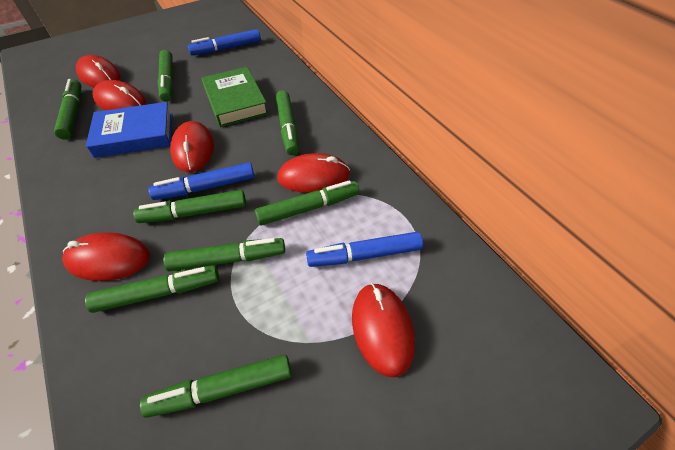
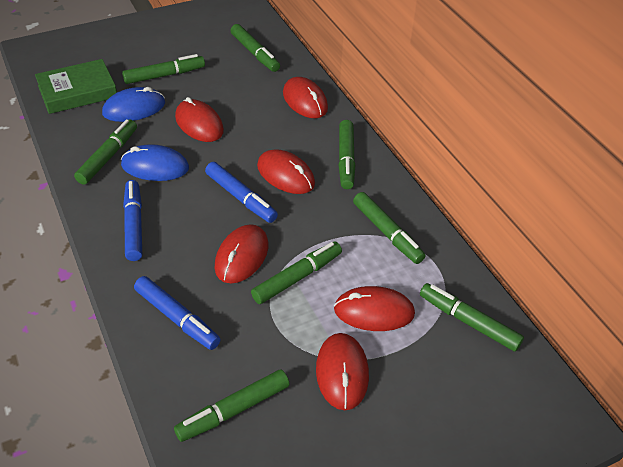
blue book: [86,102,172,158] = 1 -> none = 0
blue mouse: none = 0 -> [102,87,165,122] [121,144,189,181] = 2

